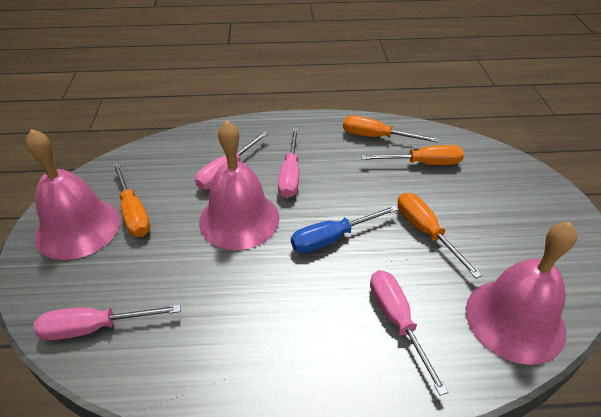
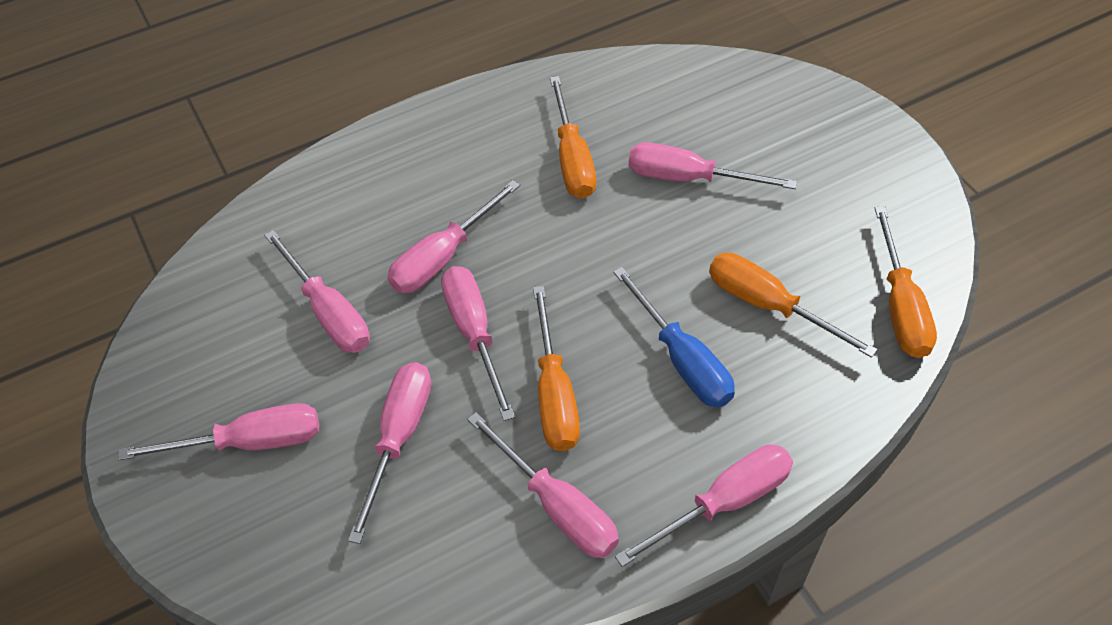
pink bell: [26,129,120,260] [199,121,279,250] [465,222,577,365] = 3 -> none = 0
pink screwdriver: [34,305,180,340] [195,131,269,190] [278,128,299,198] [370,270,449,396] = 4 -> [118,403,319,460] [264,230,370,353] [348,362,431,544] [388,180,520,293] [441,266,515,421] [467,412,619,558] [615,445,793,567] [629,142,797,189] = 8

